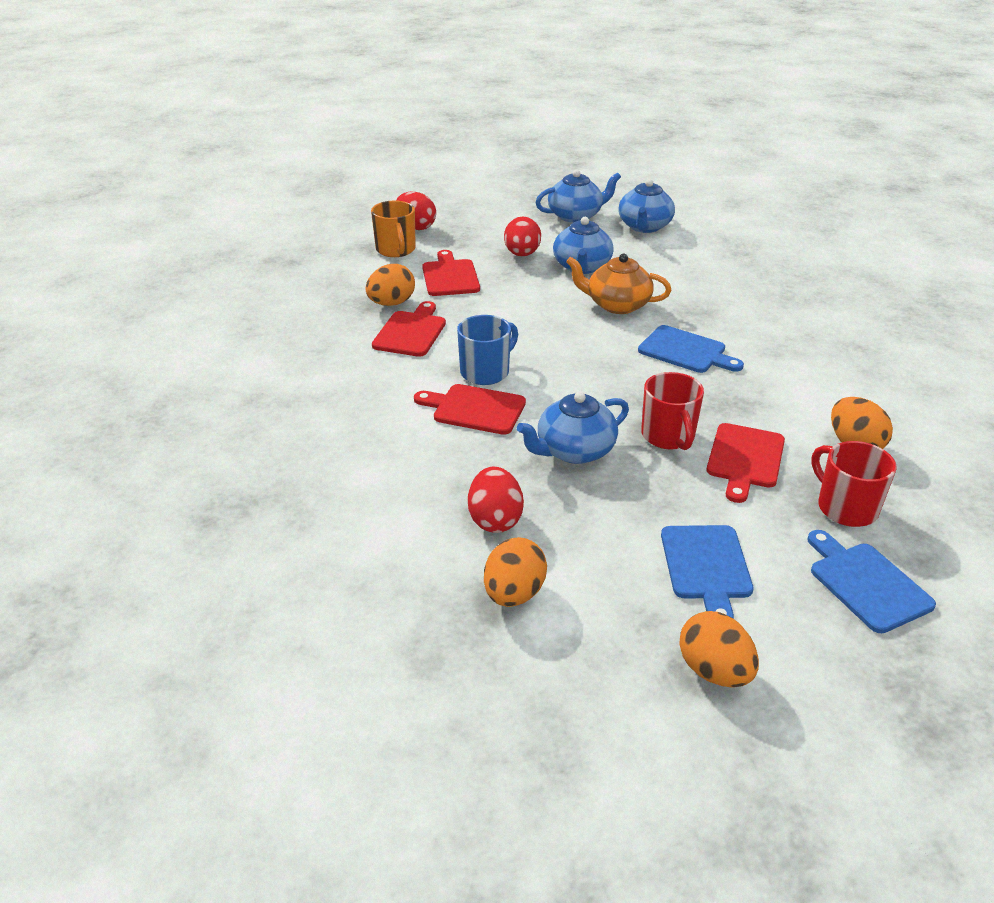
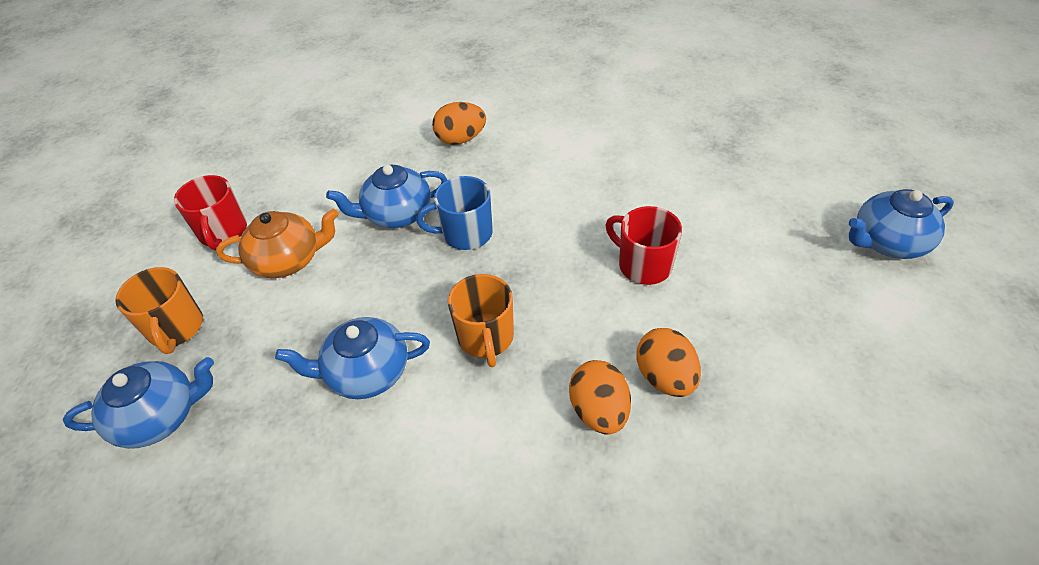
blue cutting board: [638,325,744,373] [661,525,753,619] [807,530,936,633] = 3 -> none = 0
orange egg: [366,264,415,306] [484,537,547,607] [679,611,759,687] [831,397,893,449] = 4 -> [432,102,486,145] [569,360,631,434] [636,328,701,397] = 3
orange mug: [371,201,416,257] = 1 -> [115,267,203,354] [448,274,514,367] = 2
red cutting board: [372,301,446,357] [414,384,526,435] [422,250,480,296] [707,423,785,503] = 4 -> none = 0
red egg: [396,192,436,230] [468,467,524,533] [504,217,541,256] = 3 -> none = 0

